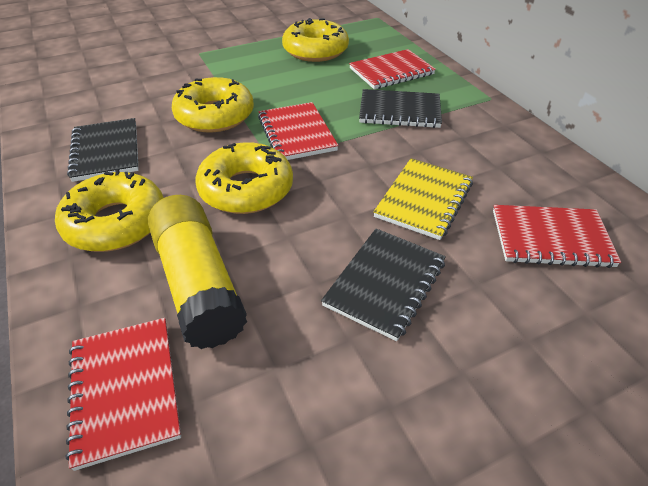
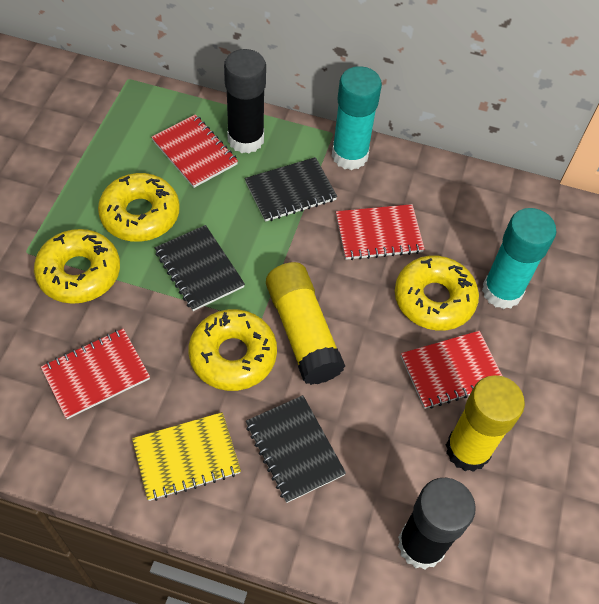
black glue stick: none = 0 -> [224,49,266,153] [398,478,476,569] = 2
turquoise glue stick: none = 0 -> [332,66,382,170] [482,208,556,309] = 2
yellow glue stick: [148,195,247,349] = 1 -> [266,262,345,385] [446,375,525,472] = 2

